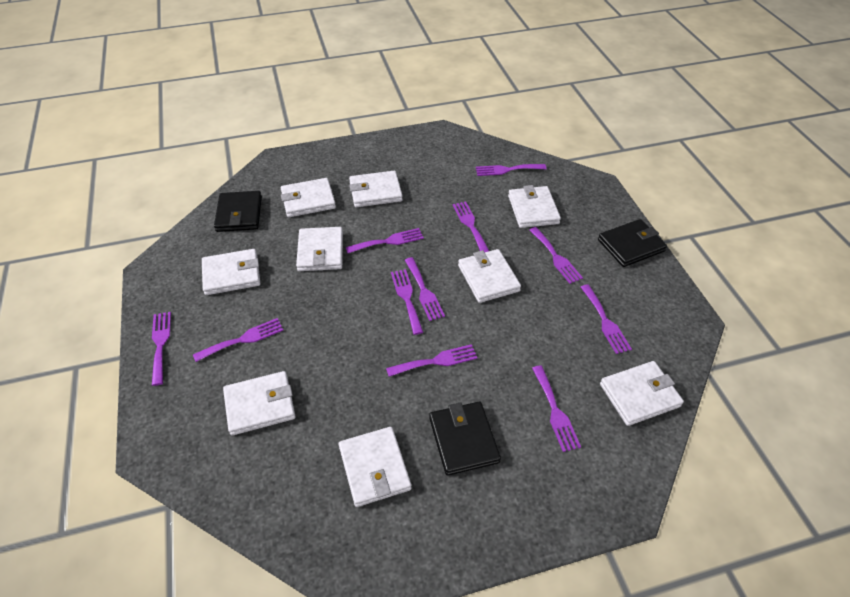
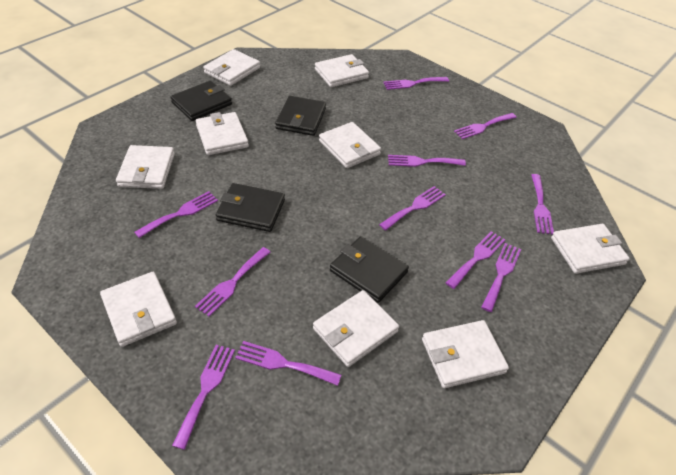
black wallet: [214,191,262,232] [429,402,501,475] [598,219,667,267] = 3 -> [170,81,232,121] [216,183,285,232] [275,96,326,136] [330,236,409,303] = 4

